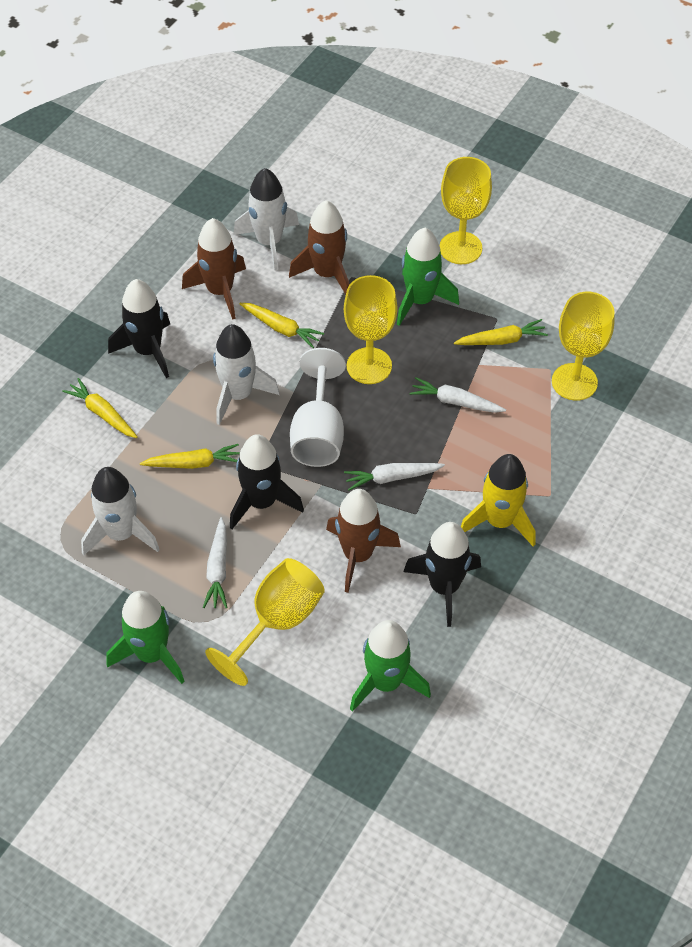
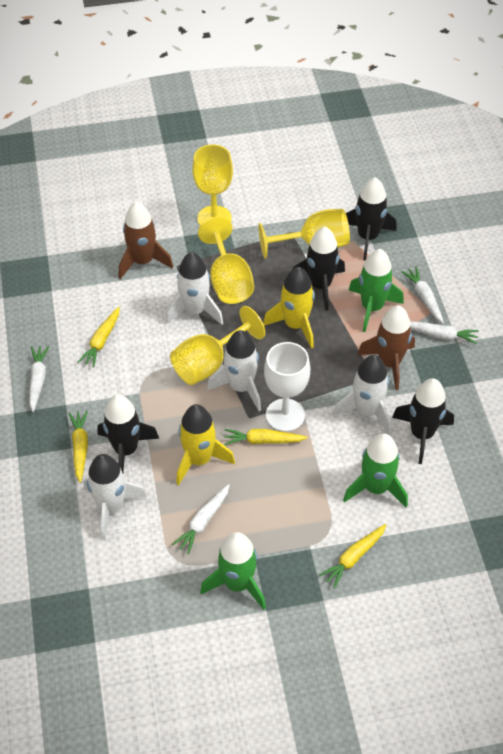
black rocket: [108,279,170,378] [230,434,304,529] [403,522,481,627] = 3 -> [98,395,159,473] [293,227,345,311] [346,177,397,261] [392,378,454,464] = 4
brown rocket: [182,218,246,320] [289,200,349,295] [326,489,401,593] = 3 -> [119,202,173,279] [357,306,415,390] = 2
white carrot: [203,517,228,608] [344,463,445,490] [410,377,506,413] = 3 -> [29,346,49,412] [172,484,230,554] [401,266,444,324] [410,321,479,345] = 4
white rocket: [81,467,160,556] [213,324,279,425] [234,168,299,271] = 3 -> [84,454,147,540] [166,252,223,325] [207,330,261,411] [332,355,391,435] = 4
yellow rocket: [461,454,535,547] = 1 -> [176,404,235,485] [263,267,315,348] = 2

